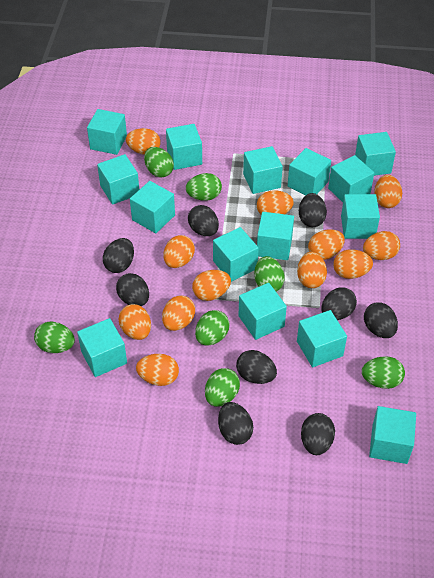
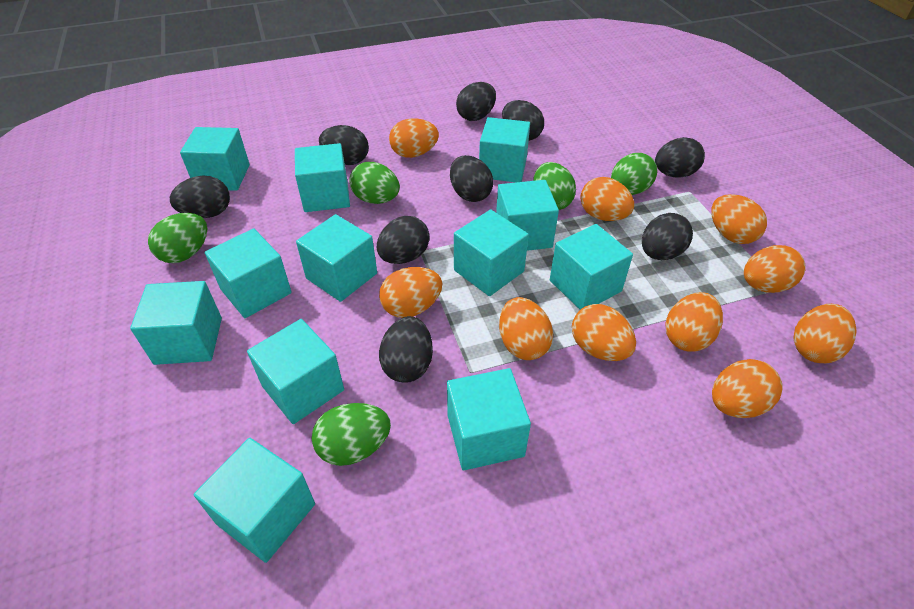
green egg: [34,322,75,353] [144,147,174,178] [186,173,222,201] [195,310,230,346] [205,368,240,407] [254,256,285,291] [362,356,405,389] = 7 -> [148,213,207,263] [312,403,391,466] [349,162,400,204] [533,162,576,210] [611,153,657,195] = 5
orange egg: [118,304,151,340] [126,128,160,155] [136,354,179,386] [162,295,195,331] [163,235,195,268] [192,270,231,301] [257,190,294,215] [297,252,327,288] [308,229,345,260] [333,249,373,279] [363,231,400,260] [374,175,402,208] = 12 -> [379,267,442,318] [389,118,439,158] [499,297,553,360] [572,304,636,361] [580,177,634,221] [665,292,723,351] [711,194,767,244] [712,359,783,418] [744,245,806,293] [793,304,857,363] = 10
turquoise cube: [77,318,127,377] [87,109,127,155] [97,154,139,205] [130,181,175,233] [166,124,202,170] [213,227,259,282] [238,283,287,340] [243,146,283,194] [257,212,294,260] [287,148,331,195] [297,310,347,367] [328,155,374,202] [341,194,380,239] [355,132,396,176] [369,406,416,464] = 15 -> [130,281,222,365] [180,127,250,191] [194,438,315,563] [205,228,292,318] [247,319,344,424] [295,143,350,212] [296,214,377,302] [447,368,531,470] [454,209,529,296] [479,117,530,182] [496,180,559,251] [550,224,633,310] = 12

